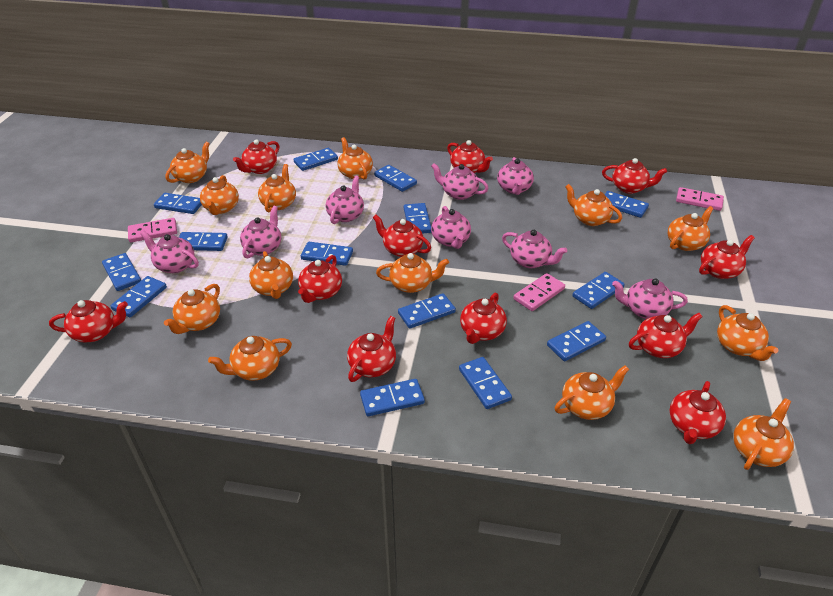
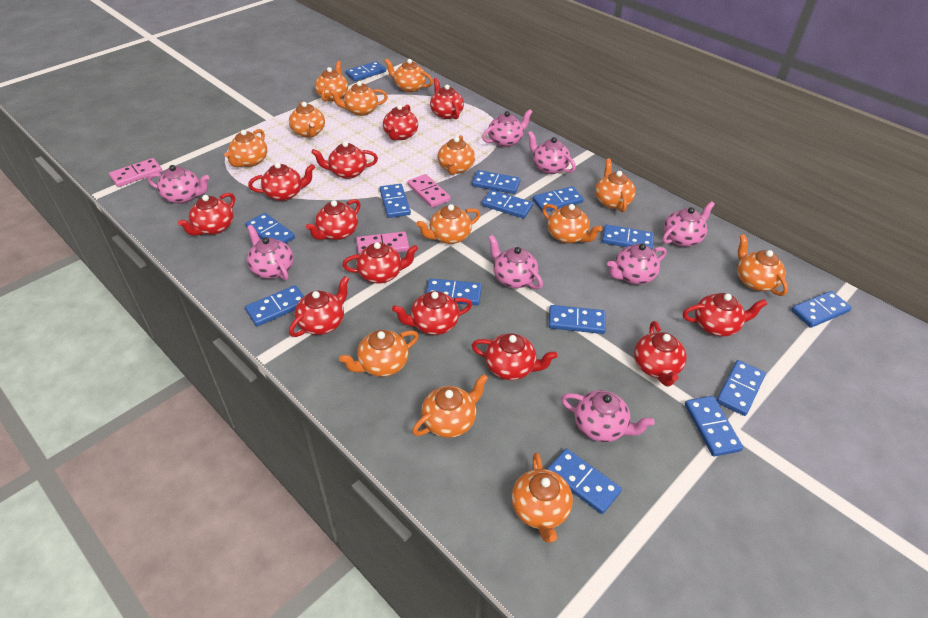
red teapot: [49,300,128,342] [233,139,279,174] [298,255,342,303] [347,316,396,382] [373,215,431,257] [447,140,493,173] [460,293,507,344] [602,158,667,194] [629,313,703,358] [669,381,726,444] [699,235,755,279] = 11 -> [178,193,235,236] [248,162,315,201] [289,276,349,337] [306,199,361,240] [311,141,378,179] [342,242,418,283] [383,104,418,140] [392,291,472,335] [430,78,464,119] [471,333,557,380] [634,321,687,386] [683,293,767,337] = 12

